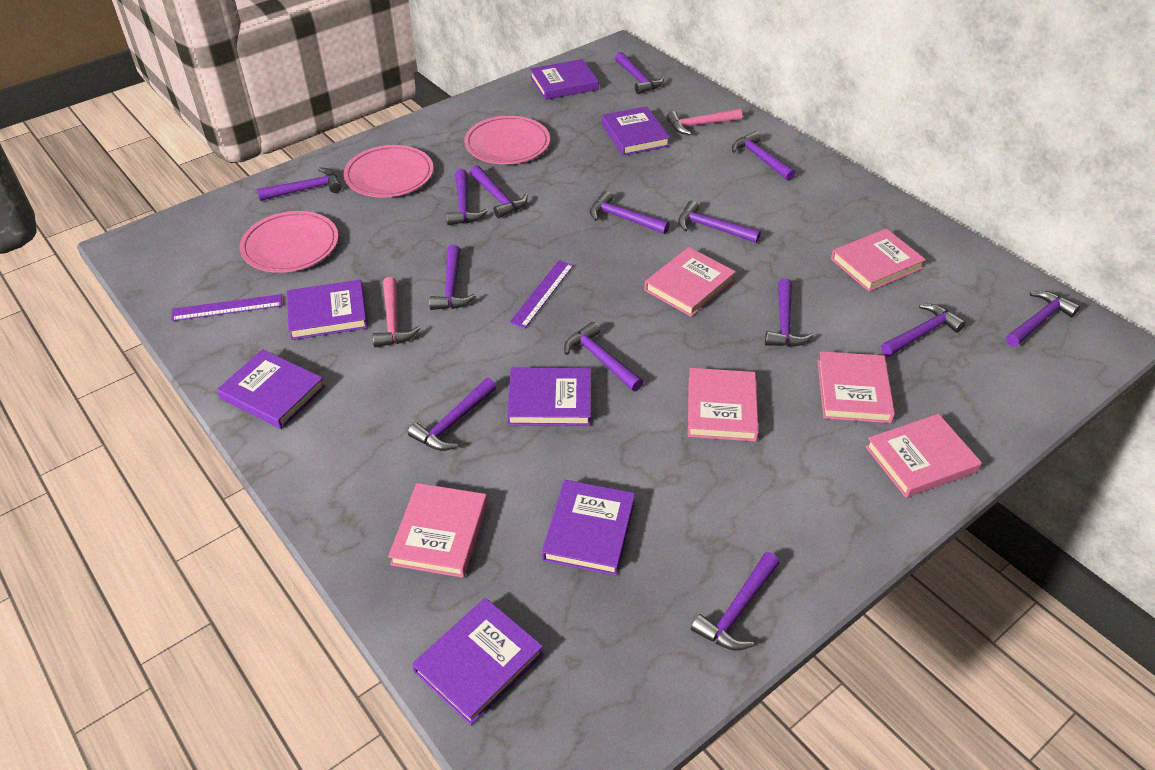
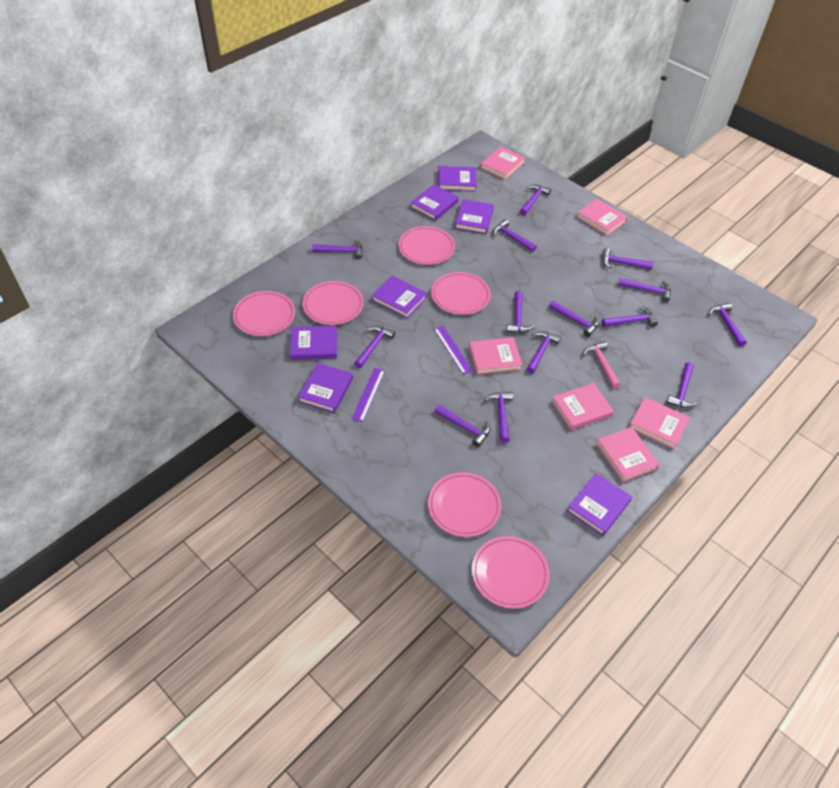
pink hammer: [372,277,420,347] [667,109,742,135] = 2 -> [583,341,621,389] = 1
pink plate: [240,211,338,273] [344,145,433,197] [464,116,550,164] = 3 -> [233,291,295,336] [303,281,364,325] [398,226,455,265] [428,472,501,537] [431,272,491,315] [472,536,550,609] = 6

